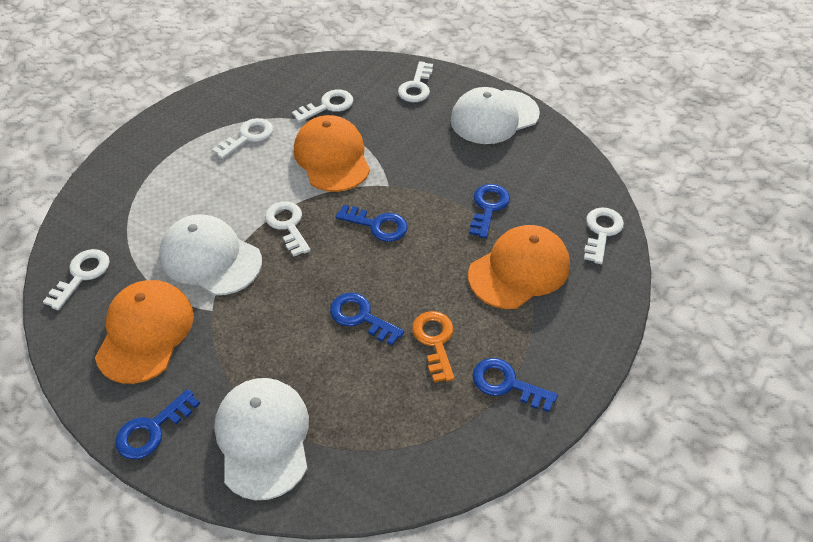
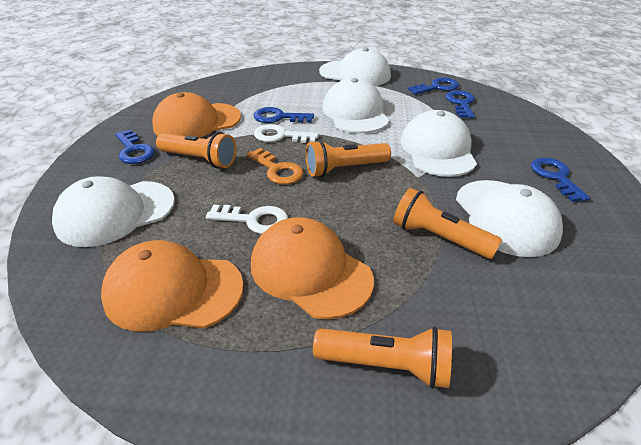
orange flashlight: none = 0 -> [156,132,236,168] [306,140,391,177] [313,327,452,389] [393,188,502,259] = 4
white cap: [159,214,262,295] [214,378,309,500] [450,87,540,144] = 3 -> [52,176,175,247] [319,48,391,86] [322,78,389,133] [401,110,477,177] [456,180,563,257] = 5
white key: [43,249,110,310] [212,118,273,159] [265,201,311,257] [292,90,353,123] [398,61,433,102] [584,207,624,264] = 6 -> [206,205,288,234] [254,124,318,143] = 2

